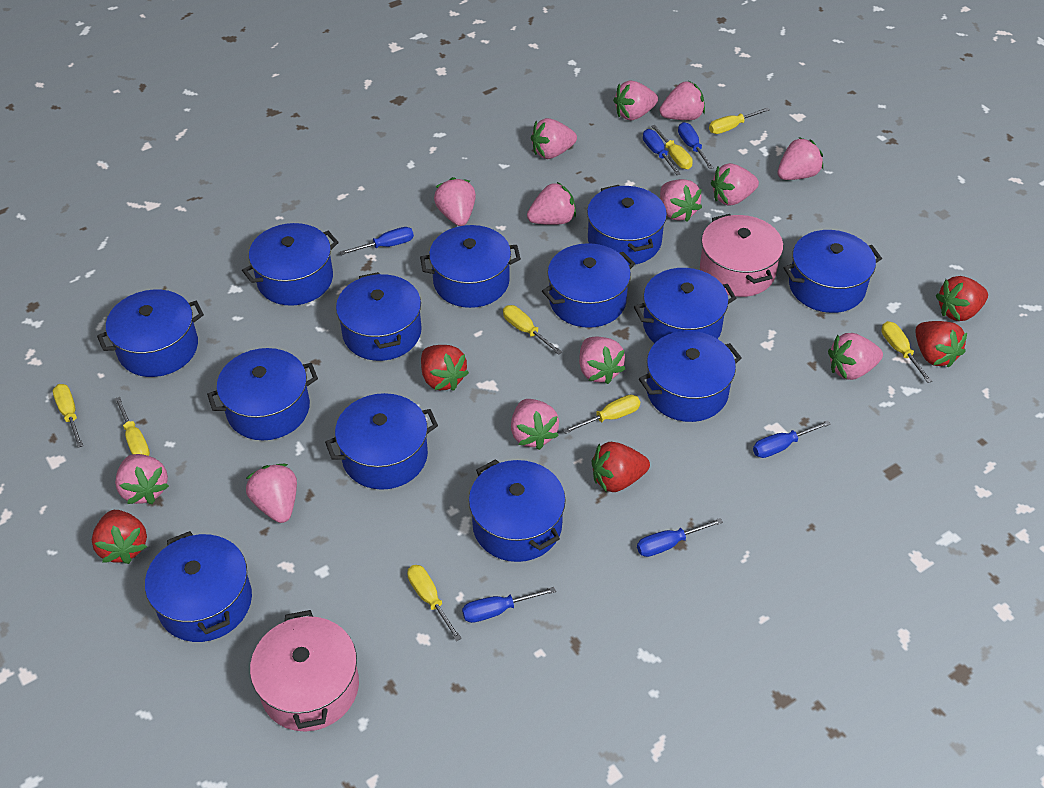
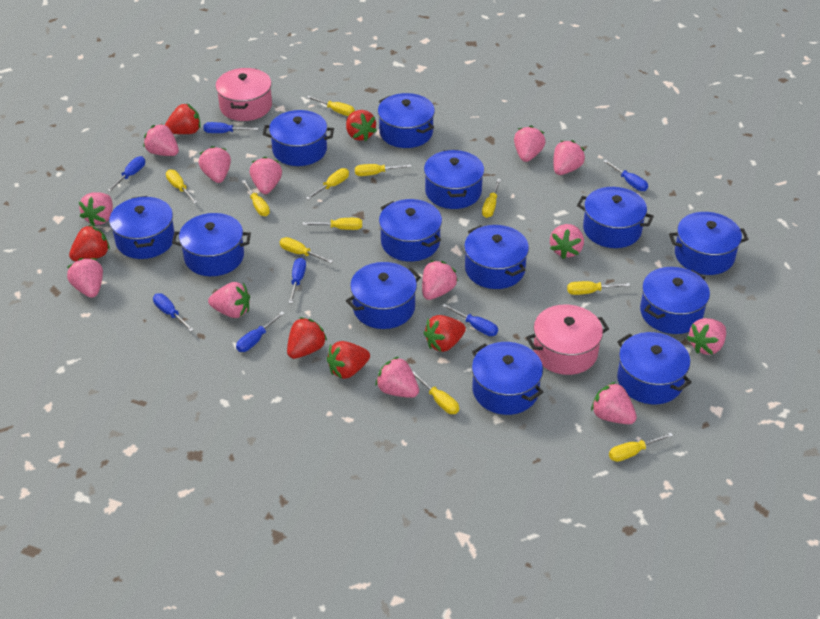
blue screwdriver: [340,227,414,255] [462,587,556,623] [637,518,723,557] [643,129,681,175] [678,122,714,169] [753,420,831,458] = 6 -> [107,156,145,192] [153,293,194,332] [203,122,259,133] [236,312,285,352] [289,258,306,304] [442,304,498,336] [603,160,648,191] = 7
red strawberry: [92,510,147,564] [421,345,469,391] [592,442,650,492] [915,321,967,368] [936,276,988,321] = 5 -> [69,225,110,261] [165,104,201,134] [287,317,327,359] [327,341,370,379] [346,110,377,141] [424,315,466,352] = 6
yellow screwdriver: [53,384,83,448] [115,397,150,456] [407,565,462,641] [503,305,562,355] [563,395,640,434] [651,125,693,169] [709,107,770,134] [881,321,932,383] = 8 -> [166,169,197,203] [242,180,270,216] [280,237,333,263] [303,218,362,230] [306,168,349,200] [307,96,355,116] [355,164,411,176] [412,371,459,414] [482,179,501,218] [567,281,630,295] [609,433,673,462] = 11

